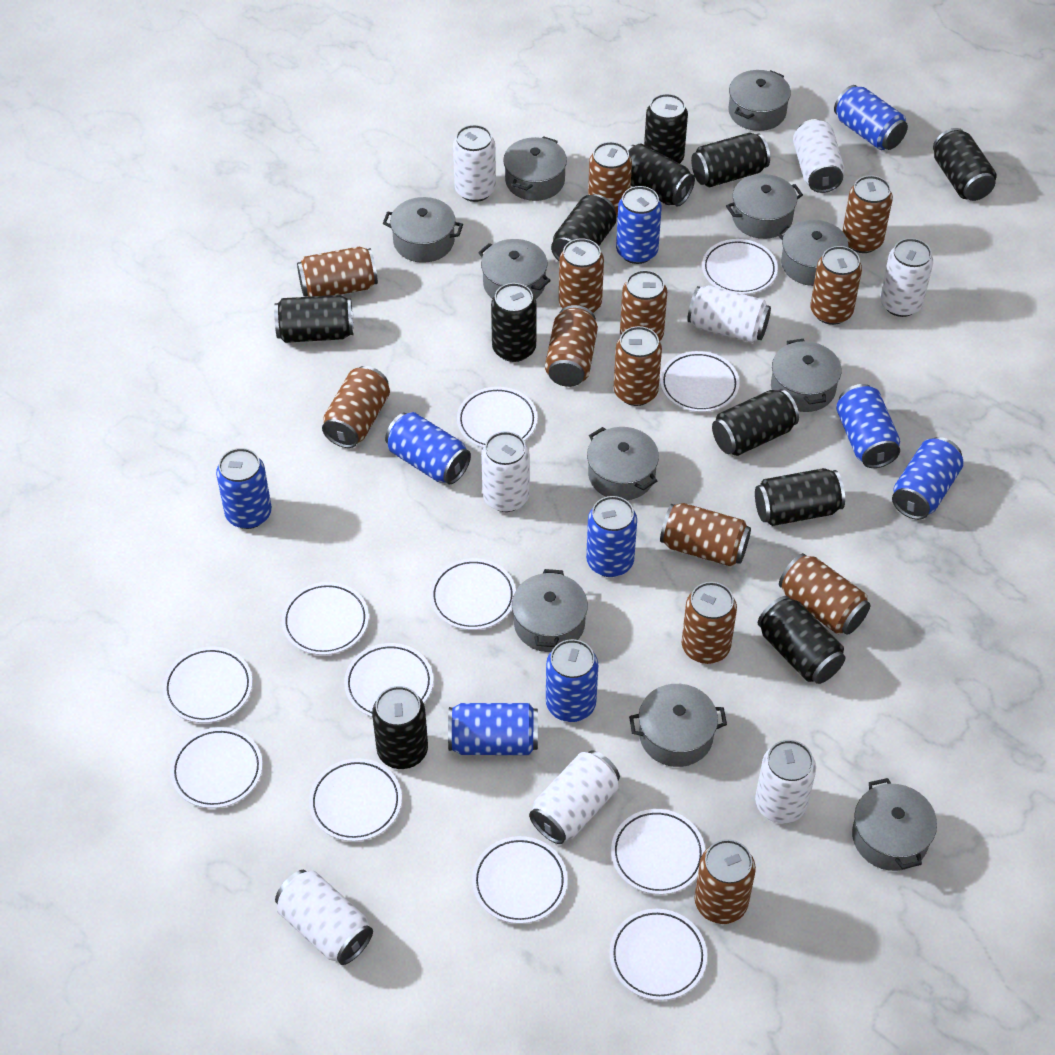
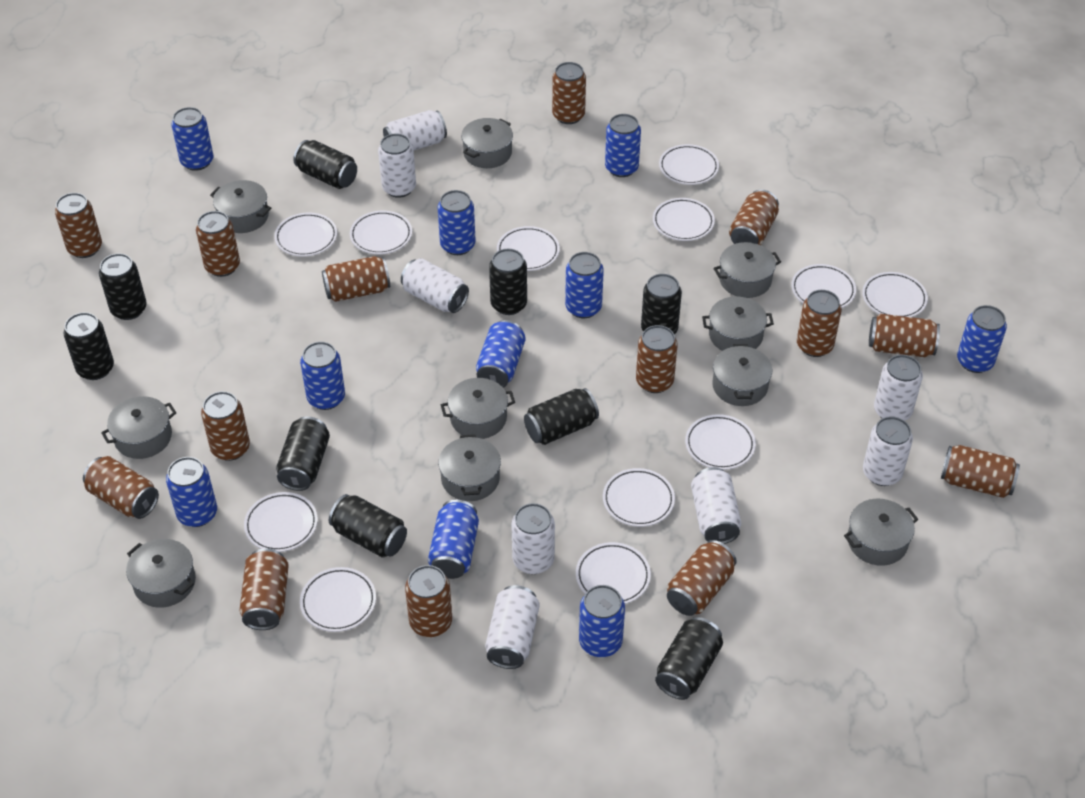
black can: [274,295,354,343] [372,686,428,769] [491,283,537,362] [551,194,617,261] [627,144,695,206] [644,94,688,163] [691,133,770,187] [712,389,799,456] [755,468,845,526] [758,596,845,684] [933,128,996,201] = 11 -> [64,312,114,380] [99,253,147,320] [276,416,330,491] [293,140,357,189] [329,494,407,557] [489,249,527,315] [524,388,599,445] [641,274,682,335] [655,617,723,700] = 9
blue can: [216,448,272,529] [385,412,471,484] [448,703,538,755] [546,639,598,722] [586,496,637,577] [616,186,662,264] [834,85,908,150] [836,384,900,468] [892,437,964,520] = 9 -> [166,457,217,527] [171,107,213,171] [300,342,345,410] [428,500,479,579] [438,190,476,255] [476,320,526,388] [565,252,604,318] [579,585,625,657] [605,114,641,177] [957,305,1007,373] = 10
brown can: [297,246,378,297] [322,366,390,448] [545,305,598,387] [559,238,604,313] [588,142,632,217] [614,326,662,406] [620,270,667,341] [660,503,751,567] [682,582,737,664] [694,839,756,924] [779,553,870,635] [810,246,862,325] [842,175,893,253] = 13 -> [55,193,102,258] [83,456,159,519] [196,211,240,277] [201,391,250,461] [239,548,289,630] [322,256,390,302] [405,565,452,637] [552,62,586,124] [636,325,678,393] [667,540,737,616] [729,189,779,245] [797,290,842,357] [869,314,940,357] [941,445,1020,498] = 14
grey pot: [383,197,463,263] [478,239,551,299] [503,136,567,201] [512,569,588,652] [587,427,659,500] [629,684,727,767] [726,174,803,239] [729,70,791,131] [771,339,841,412] [777,220,849,286] [852,778,937,871] = 11 -> [101,396,176,459] [126,539,196,608] [210,180,271,233] [438,434,501,501] [441,378,515,439] [461,118,513,168] [702,296,774,351] [712,344,772,406] [714,242,781,298] [844,499,918,566] = 10

